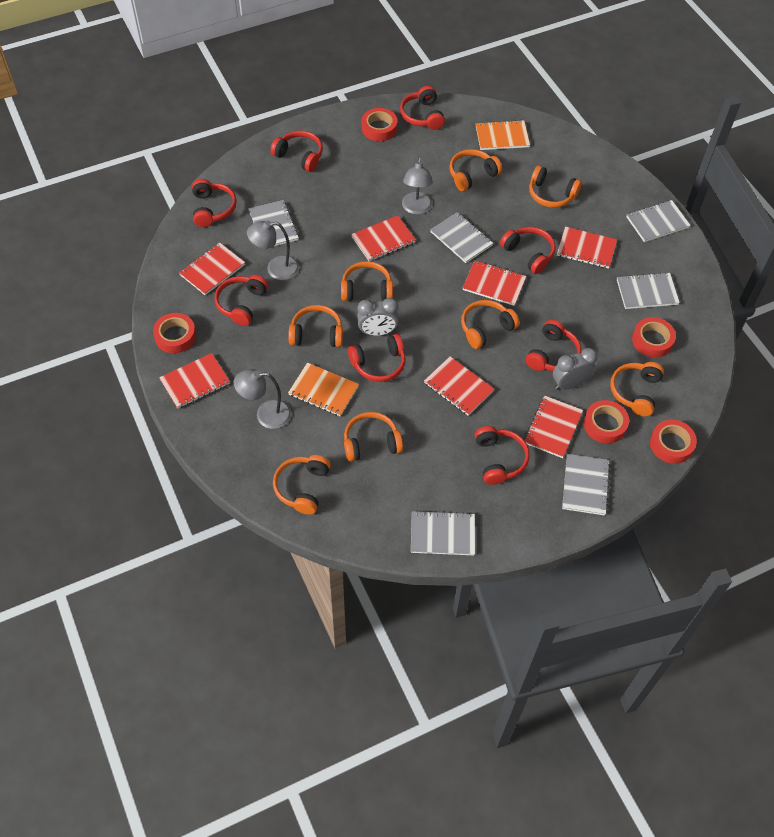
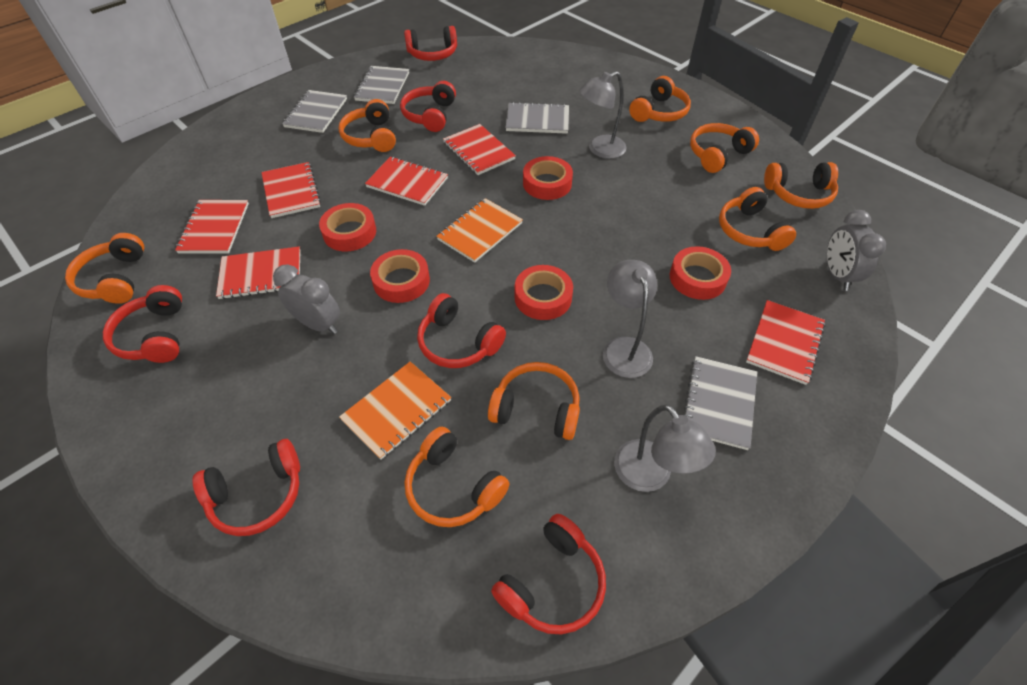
grey notebook: [249,200,299,246] [411,511,475,555] [430,212,493,263] [562,454,610,515] [617,272,680,309] [626,200,691,242] = 6 -> [282,90,347,133] [354,66,409,104] [506,102,569,134] [684,356,757,450] = 4
red headphones: [192,179,236,227] [215,275,268,326] [270,131,323,172] [348,334,406,382] [400,86,445,130] [475,426,530,485] [500,227,555,274] [526,319,581,371] = 8 -> [103,285,182,363] [192,439,300,536] [400,81,456,132] [404,26,457,61] [417,293,506,368] [491,514,606,634] = 6
red notebook: [159,353,230,408] [179,242,245,295] [351,216,416,261] [424,357,494,416] [463,261,526,306] [524,396,583,458] [557,226,617,269] = 7 -> [175,200,249,254] [216,247,301,299] [261,162,321,218] [365,157,448,206] [443,124,516,175] [746,300,826,385] = 6

